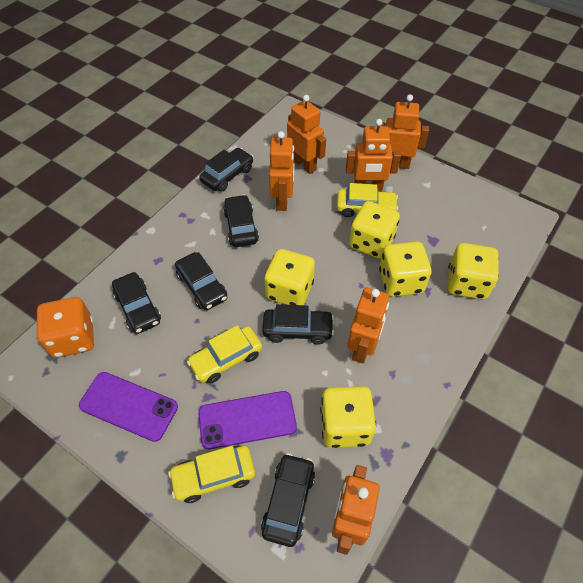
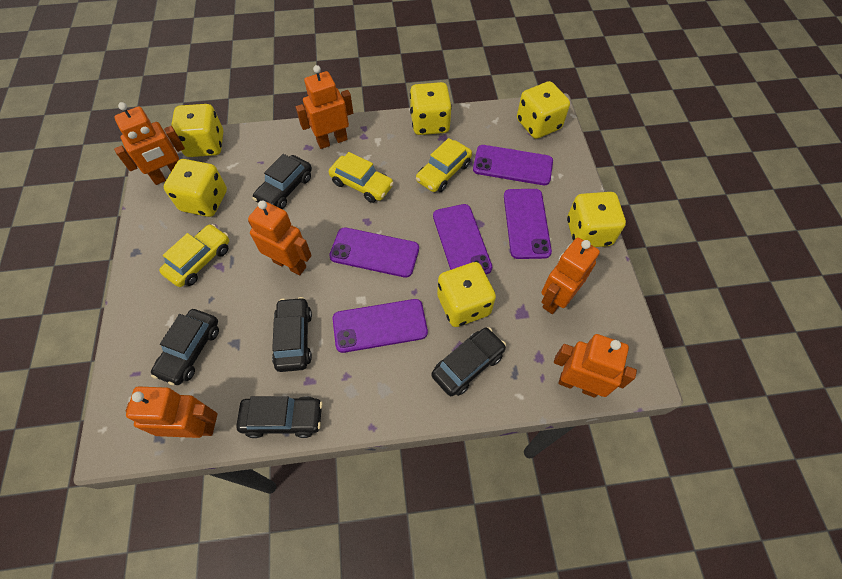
black car: [112,272,161,334] [175,252,227,310] [199,148,253,192] [223,195,259,247] [261,453,315,547] [262,304,334,344] = 6 -> [151,309,219,385] [236,396,323,438] [252,154,312,209] [272,297,312,372] [432,327,506,396] = 5
orange dice: [37,297,94,358] = 1 -> none = 0
purple phone: [79,372,178,442] [198,391,297,449] = 2 -> [329,227,419,278] [333,299,428,353] [433,204,492,274] [473,145,553,185] [504,189,552,259] = 5
yellow dice: [264,249,315,305] [320,386,376,448] [349,201,400,258] [379,242,432,297] [448,243,499,300] = 5 -> [164,159,227,217] [171,104,223,157] [410,82,452,135] [437,262,496,327] [517,81,570,139] [567,192,626,247] = 6

